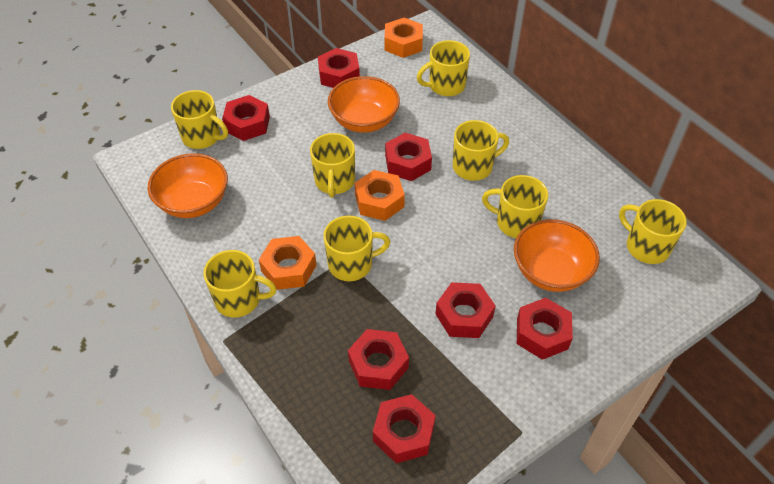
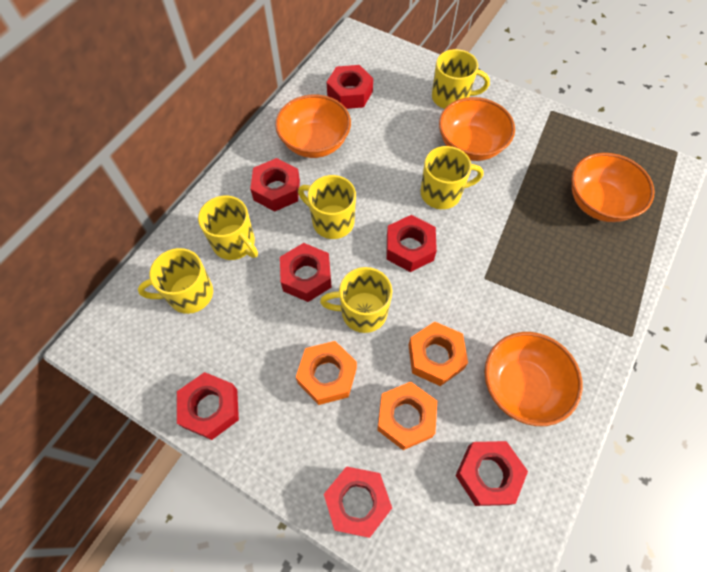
orange bowl: [148,153,228,218] [328,76,400,133] [514,219,600,292] = 3 -> [275,95,351,158] [439,97,515,161] [485,332,582,426] [572,153,654,222] = 4
yellow mug: [171,90,228,149] [203,250,277,318] [310,133,355,198] [323,216,390,281] [417,40,470,96] [453,120,509,181] [482,175,548,238] [619,199,687,264] = 8 -> [138,248,213,314] [198,195,258,260] [298,175,356,239] [320,267,392,333] [420,146,483,209] [432,49,490,109] = 6

